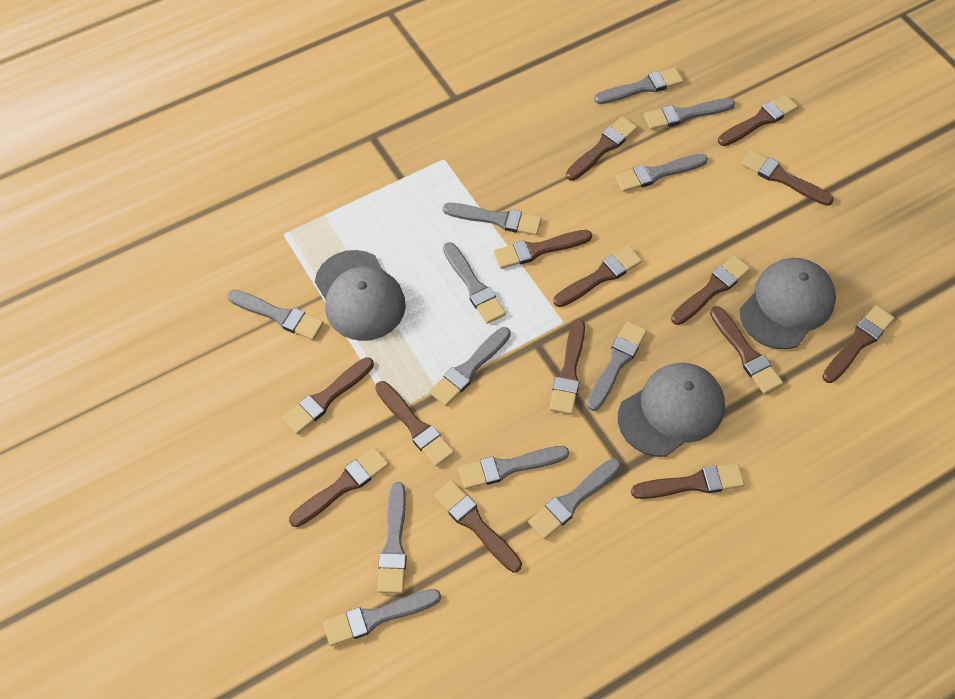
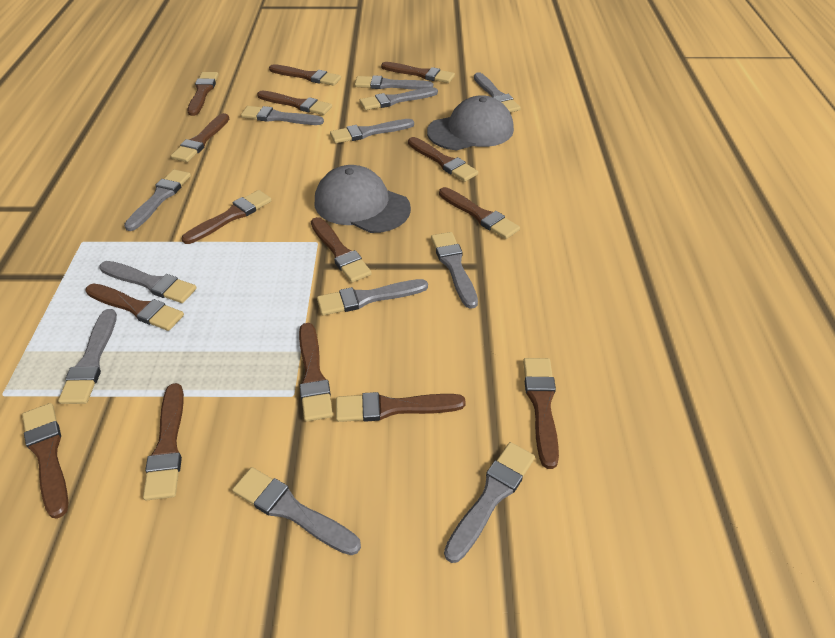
brown brush: [282,357,374,434] [289,447,389,527] [375,381,454,467] [434,480,522,573] [494,230,592,269] [549,319,585,415] [553,246,642,307] [566,117,637,181] [631,463,745,499] [671,255,751,325] [710,306,783,394] [718,94,798,146] [741,150,834,206] [822,305,895,383] = 14 -> [22,403,68,519] [85,284,184,331] [143,383,184,501] [171,113,229,162] [182,190,272,244] [188,72,219,116] [257,91,332,115] [269,64,341,86] [299,323,333,422] [311,217,372,283] [336,392,466,422] [381,62,455,83] [408,137,478,182] [439,187,520,239] [523,358,559,469] = 15
grey cap: [315,250,406,341] [618,363,725,457] [740,258,836,349] = 3 -> [315,165,411,233] [427,95,514,150] = 2

